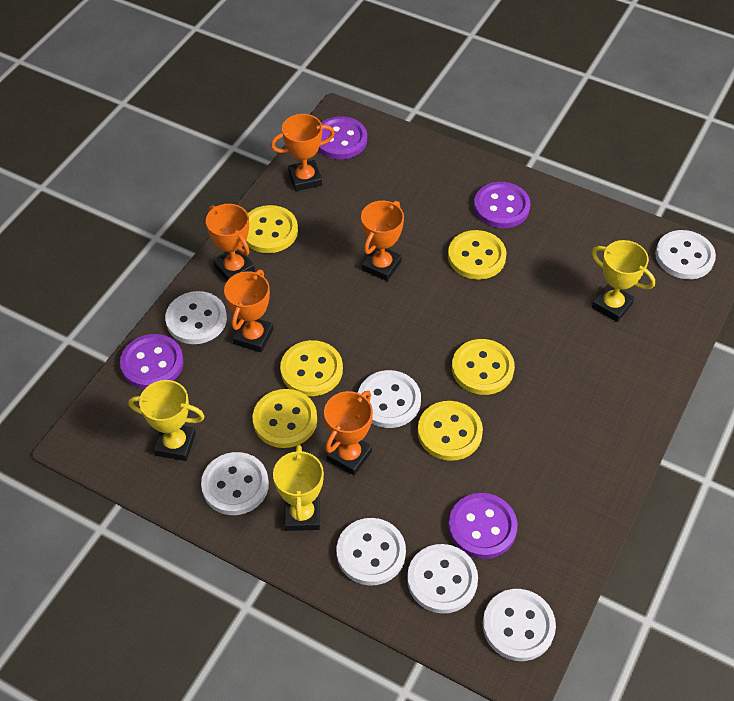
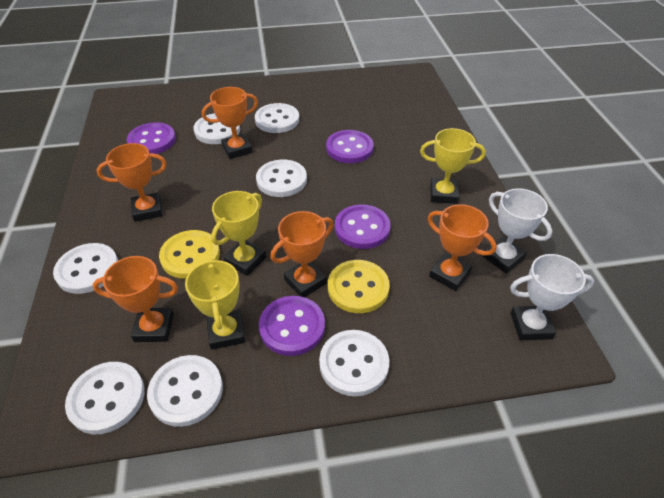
white trophy: none = 0 -> [483,188,552,273] [510,254,594,340] = 2
yellow button: [246,205,298,253] [253,389,317,448] [280,340,343,396] [418,401,483,461] [448,230,507,280] [452,339,515,395] = 6 -> [159,230,220,279] [328,260,390,313] = 2

